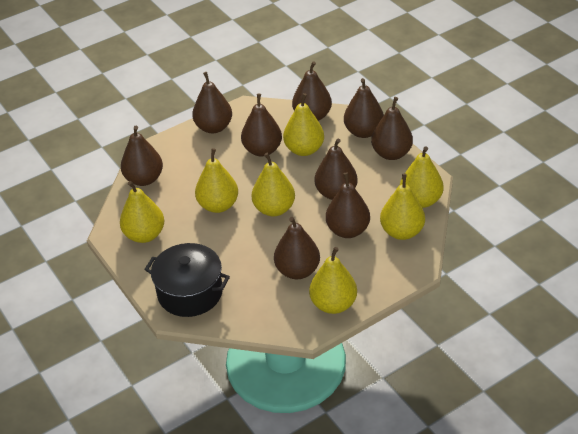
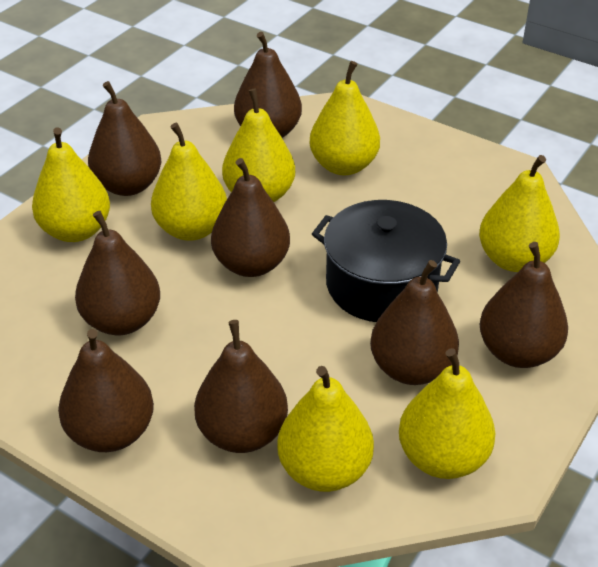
brown pear: [121,126,163,186] [192,72,232,133] [241,94,282,156] [274,217,320,279] [292,61,332,121] [315,139,358,200] [326,172,370,238] [344,78,384,138] [371,97,413,160] = 9 -> [58,329,154,452] [75,211,160,335] [88,81,161,196] [194,320,288,453] [211,158,290,277] [234,32,302,138] [370,260,459,385] [479,242,568,368] = 8

